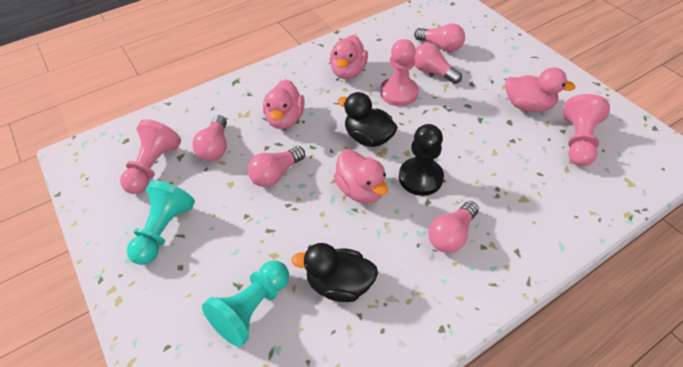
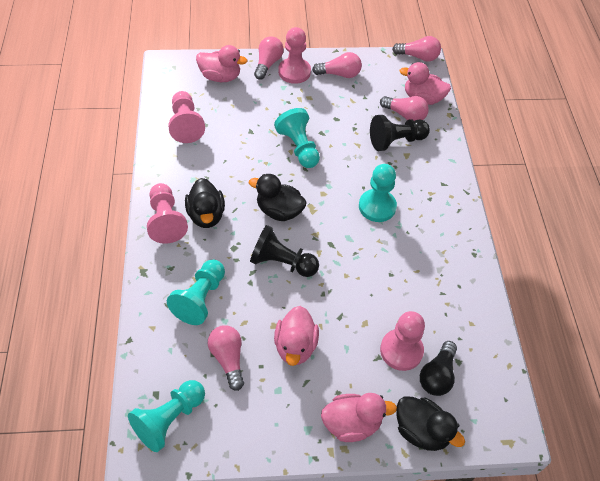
black duck: [291,243,378,302] [338,92,398,147] = 2 -> [185,178,225,228] [249,174,306,221] [396,396,465,451] = 3
black light bulb: none = 0 -> [420,341,457,396] = 1
black pawn: [399,124,444,196] = 1 -> [250,225,319,277] [370,115,430,151] = 2
pink pawn: [120,119,181,194] [380,39,419,106] [563,94,610,166] = 3 -> [147,183,188,244] [168,91,205,143] [278,27,311,84] [380,311,425,371] = 4
turquoise pawn: [127,180,195,265] [202,260,289,347] = 2 -> [128,380,205,452] [167,260,225,325] [274,108,320,168] [359,164,397,222] = 4

